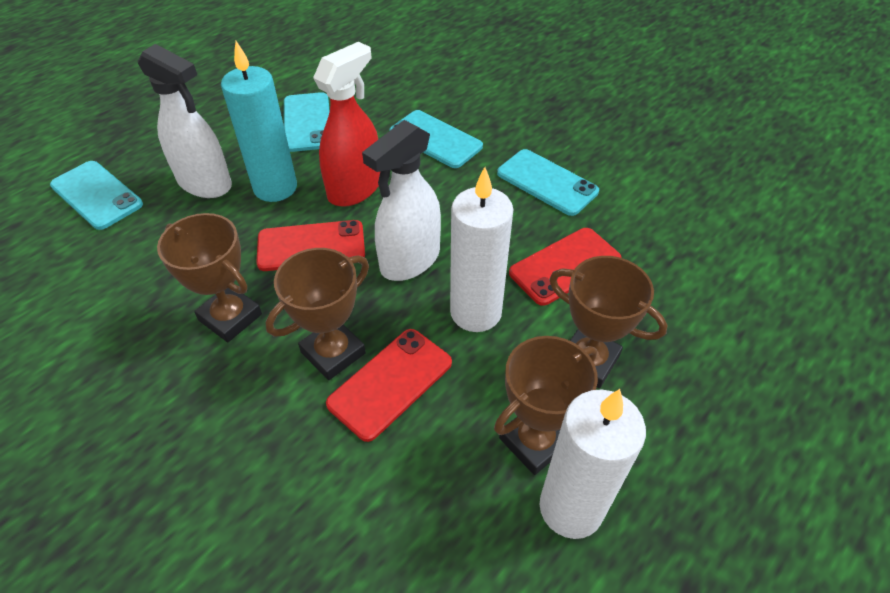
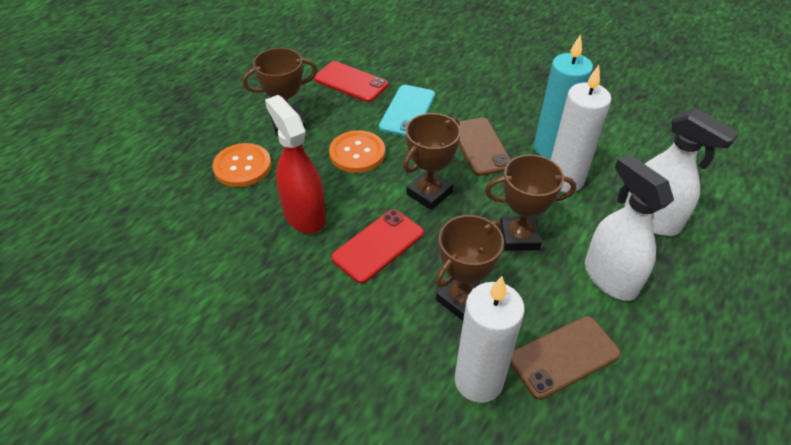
brown phone: none = 0 -> [459,117,511,176] [510,316,621,400] = 2
orange button: none = 0 -> [212,143,271,187] [329,130,385,173] = 2
red phone: [256,220,365,271] [326,329,452,442] [509,228,622,306] = 3 -> [314,61,388,102] [331,209,424,284] = 2
turquoise phone: [50,161,143,230] [284,92,330,152] [390,110,483,168] [497,149,599,216] = 4 -> [379,85,435,137] = 1

